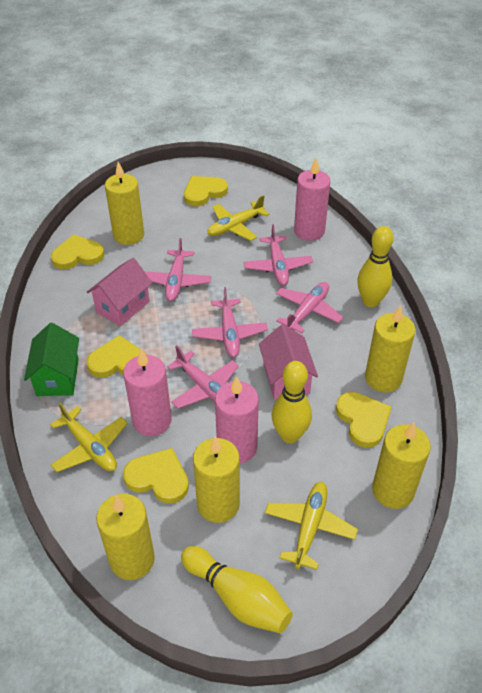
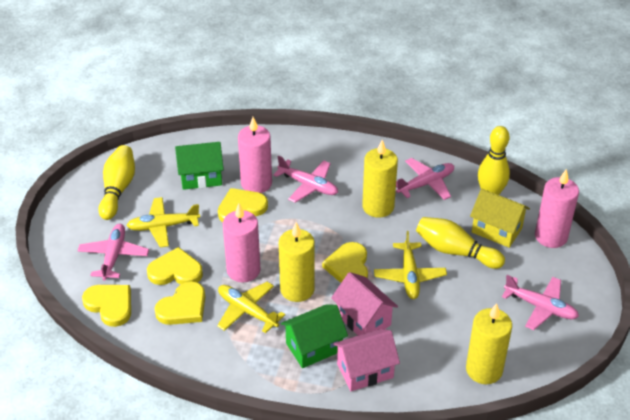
green house: [24,323,79,396] = 1 -> [175,142,224,190] [281,305,348,368] = 2
pink plane: [144,238,211,302] [167,345,239,409] [192,287,268,357] [244,224,313,286] [276,282,343,334] = 5 -> [78,224,149,281] [273,155,338,203] [396,158,454,200] [502,275,579,330] = 4
yellow candle: [96,494,155,580] [105,162,144,245] [193,436,240,523] [365,305,415,392] [372,422,431,509] = 5 -> [279,222,315,302] [362,140,398,218] [466,303,512,384] = 3
yellow house: none = 0 -> [470,189,530,248] = 1

